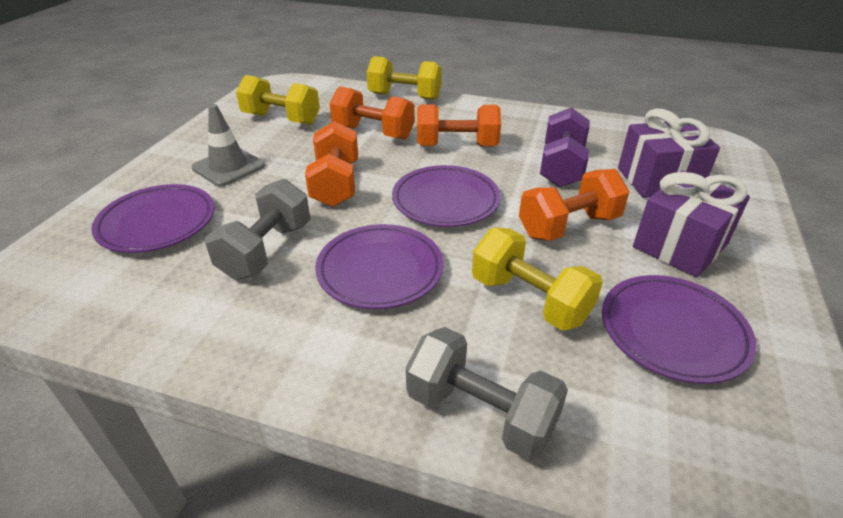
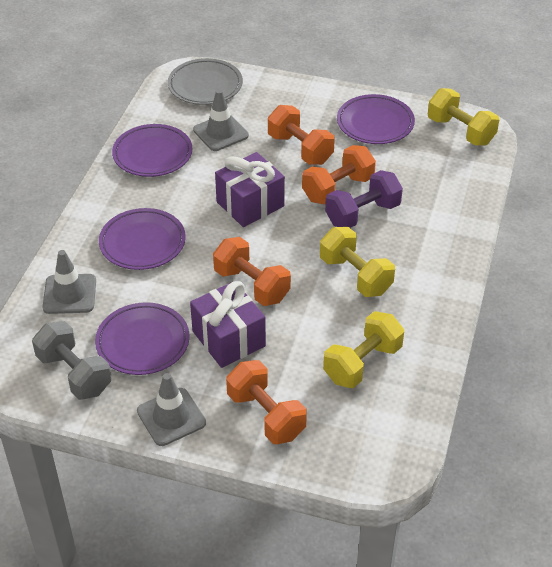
grey dumbbell: [205,179,311,280] [406,327,568,461] = 2 -> [32,321,112,400] = 1
grey plate: none = 0 -> [168,58,243,105] = 1
grey traffic cone: [192,104,265,187] = 1 -> [42,250,96,314] [137,373,206,446] [193,89,249,151] = 3

